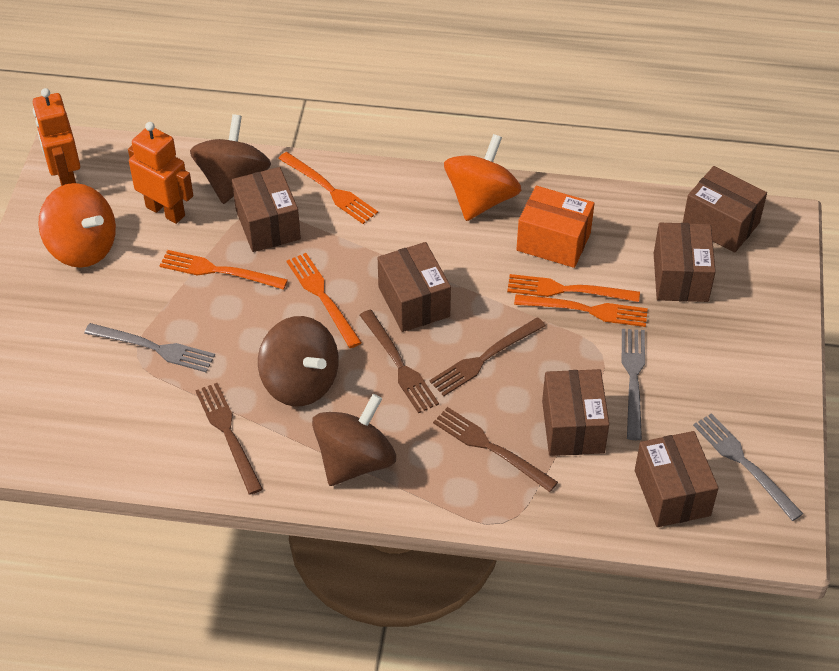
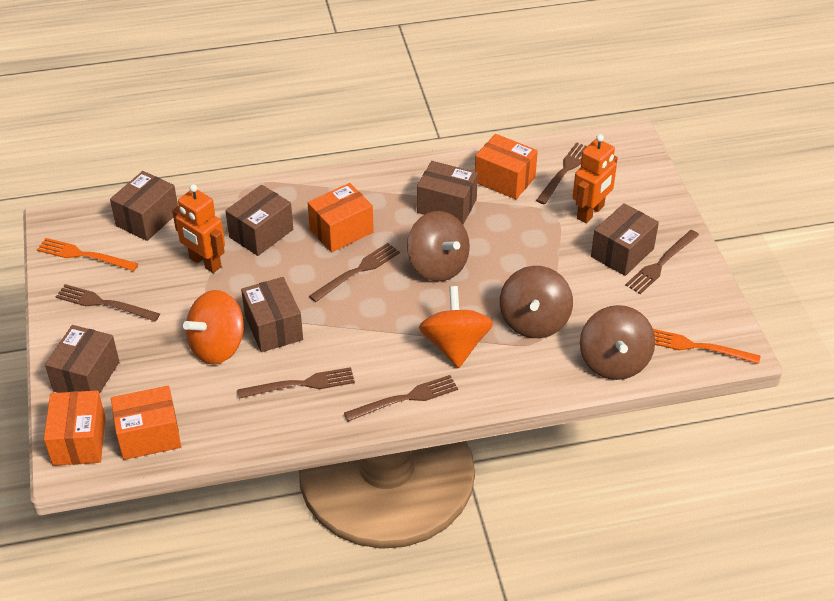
brown fork: [195,383,263,495] [360,310,439,413] [429,317,546,396] [433,407,558,492] = 4 -> [56,284,160,322] [237,367,355,399] [309,243,400,302] [344,375,458,422] [536,142,587,204] [625,230,699,294] = 6
grey fork: [84,323,215,372] [622,329,645,440] [693,413,803,521] = 3 -> none = 0
orange box: [516,186,594,268] = 1 -> [44,390,106,466] [111,386,181,460] [308,183,374,252] [475,134,538,199] = 4
orange fork: [160,250,288,290] [278,152,378,224] [287,253,362,348] [507,274,640,302] [514,294,648,327] = 5 -> [37,238,138,271] [653,329,760,364] = 2

